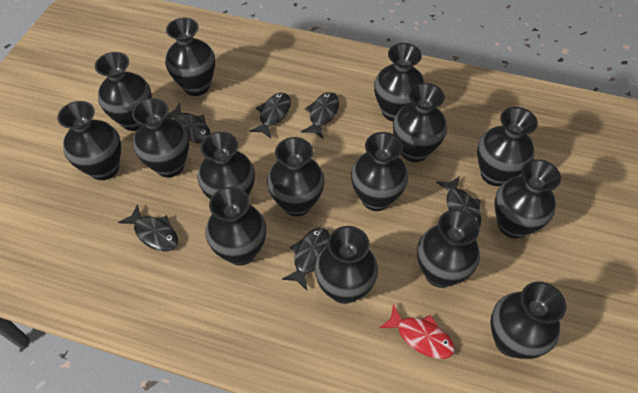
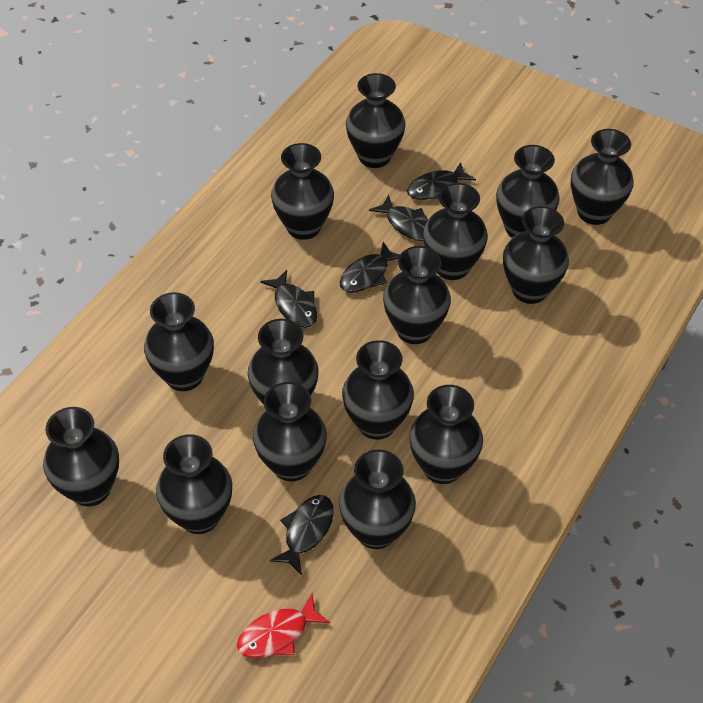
black fish: [118,204,178,251] [166,103,211,143] [250,92,291,138] [282,228,330,290] [301,92,339,138] [436,176,481,227] = 6 -> [260,270,317,328] [270,495,334,575] [340,242,400,293] [369,195,428,242] [407,162,476,200] = 5

